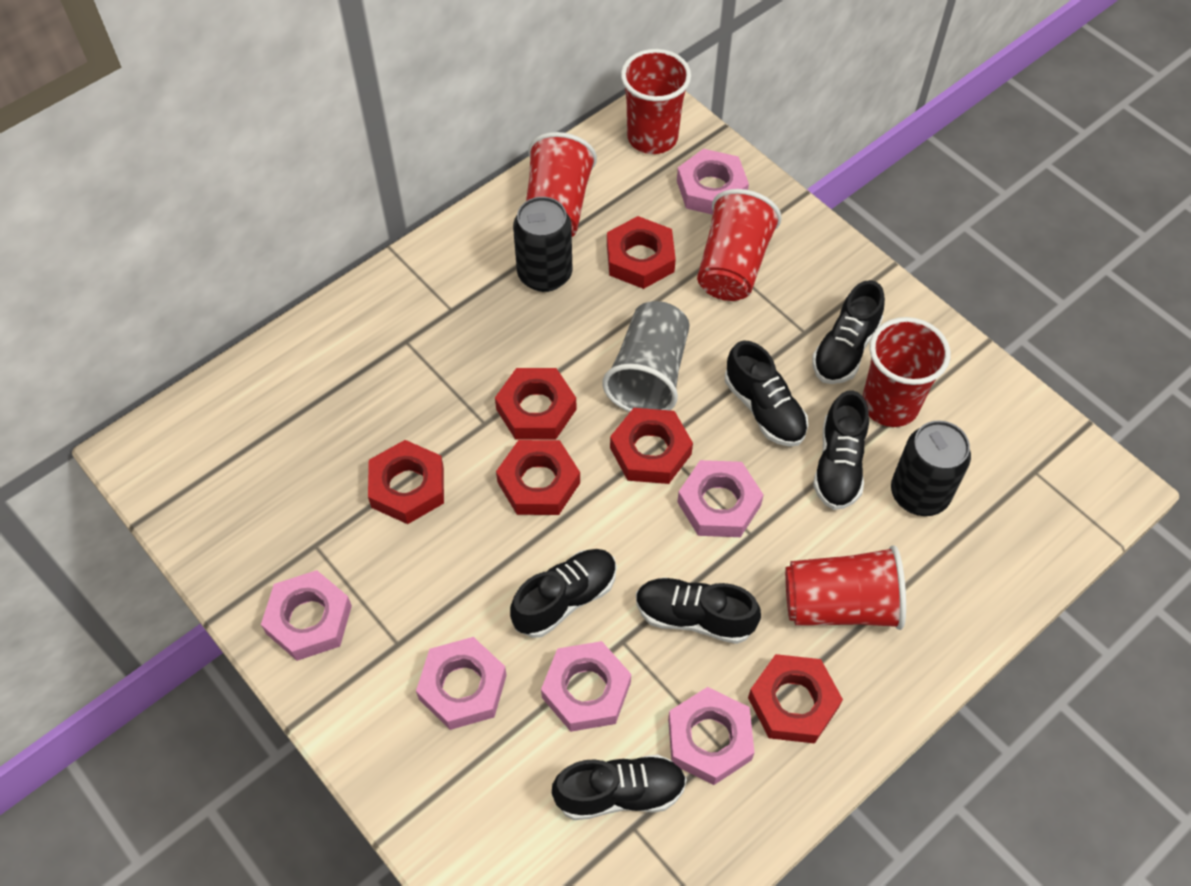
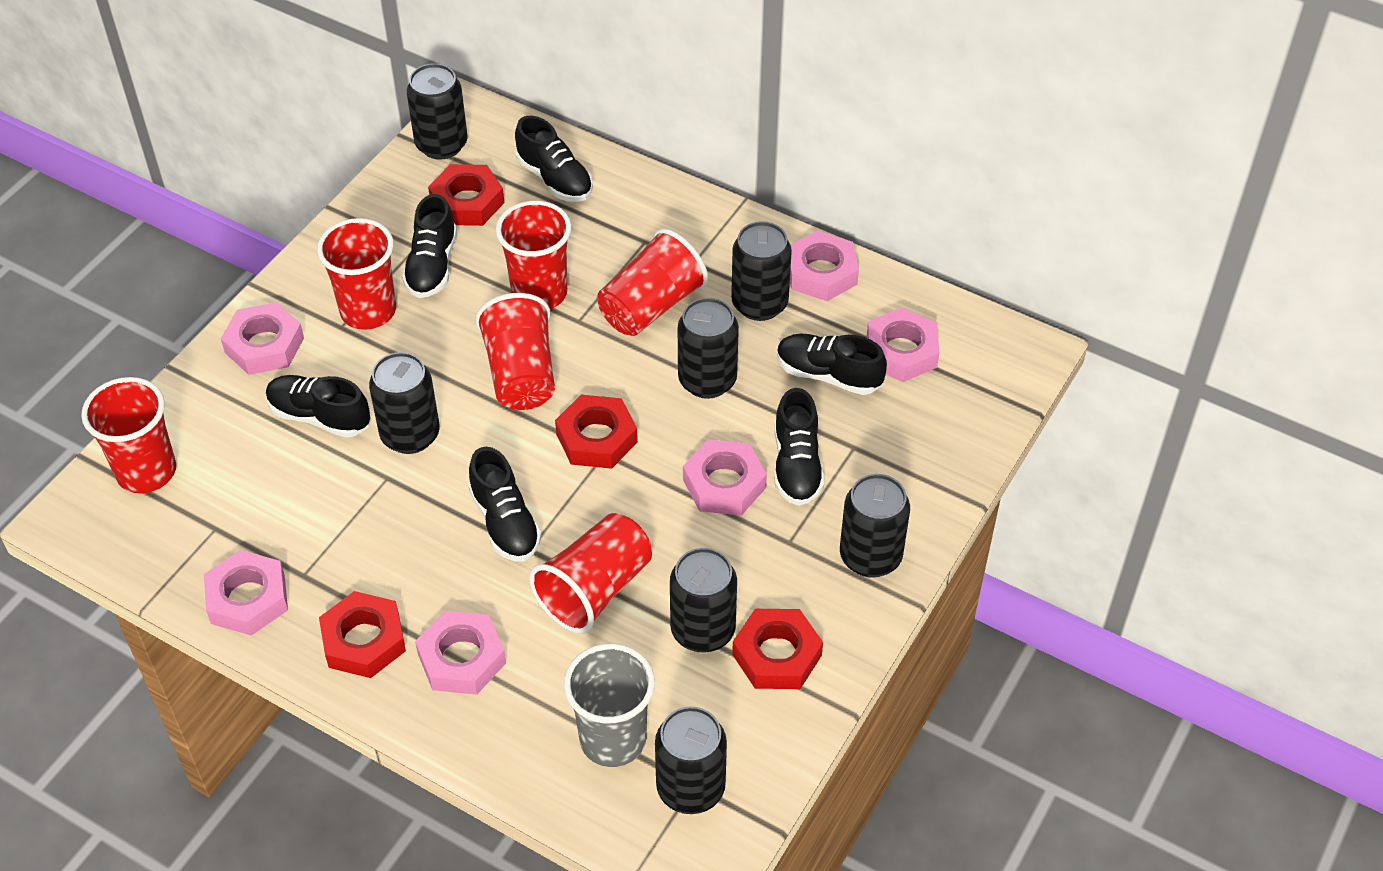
black can: [513,197,573,292] [891,420,971,516] = 2 -> [369,352,440,454] [407,63,468,160] [655,706,727,814] [670,548,737,652] [678,298,739,399] [731,221,792,321] [840,474,910,578] = 7
red cup: [526,132,597,237] [621,49,691,154] [697,189,782,301] [785,545,906,630] [862,317,950,427] = 5 -> [81,377,176,493] [317,218,396,330] [475,293,555,410] [496,201,571,309] [529,513,652,633] [598,229,708,336] = 6
red nut: [368,440,444,524] [495,368,577,440] [496,440,580,515] [607,216,676,289] [610,408,693,484] [748,654,843,743] = 6 -> [319,591,406,678] [428,164,504,226] [555,395,638,469] [732,609,823,689] = 4

